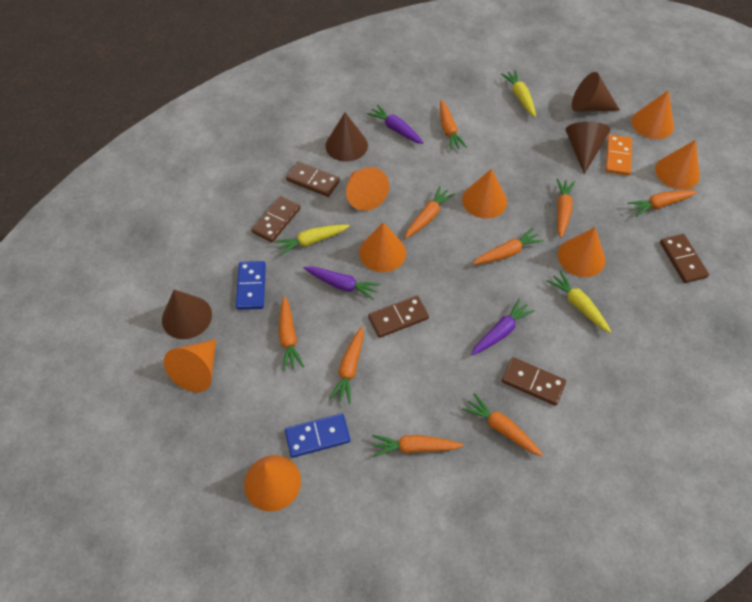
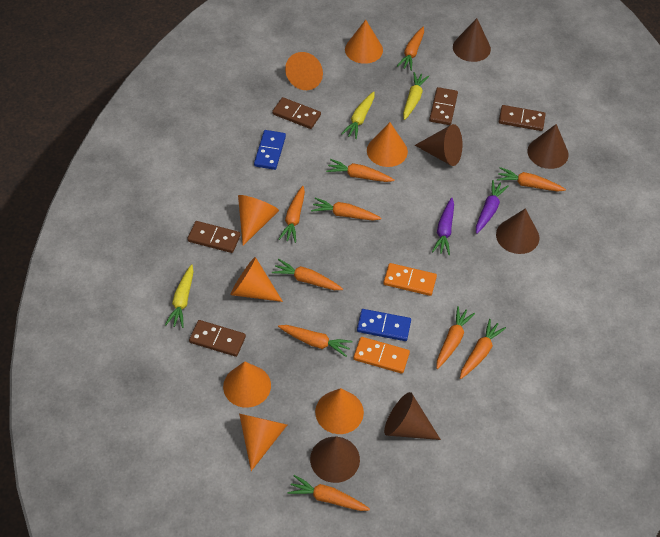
brown cone: [162,290,212,339] [325,113,368,162] [565,122,611,174] [572,72,620,112] = 4 -> [310,437,360,483] [384,392,441,440] [415,124,463,166] [453,18,491,62] [496,208,539,254] [528,124,569,169] = 6
orange carrot: [279,296,304,371] [329,326,364,404] [372,435,464,457] [405,186,455,239] [440,100,467,151] [462,393,543,456] [472,228,544,265] [557,178,575,238] [627,190,697,217] = 9 -> [272,259,343,290] [278,325,353,357] [279,186,305,243] [287,475,370,511] [311,198,381,221] [326,159,395,182] [396,27,424,71] [436,306,475,369] [460,319,506,379] [497,167,566,192] = 10
orange domino: [605,134,632,176] = 1 -> [353,337,410,374] [383,263,437,296] = 2
purple carrot: [304,266,381,300] [367,105,424,144] [471,298,535,355] = 3 -> [432,198,454,255] [476,180,509,234] = 2

